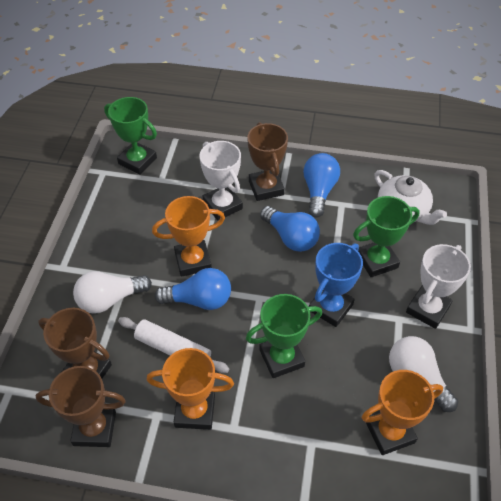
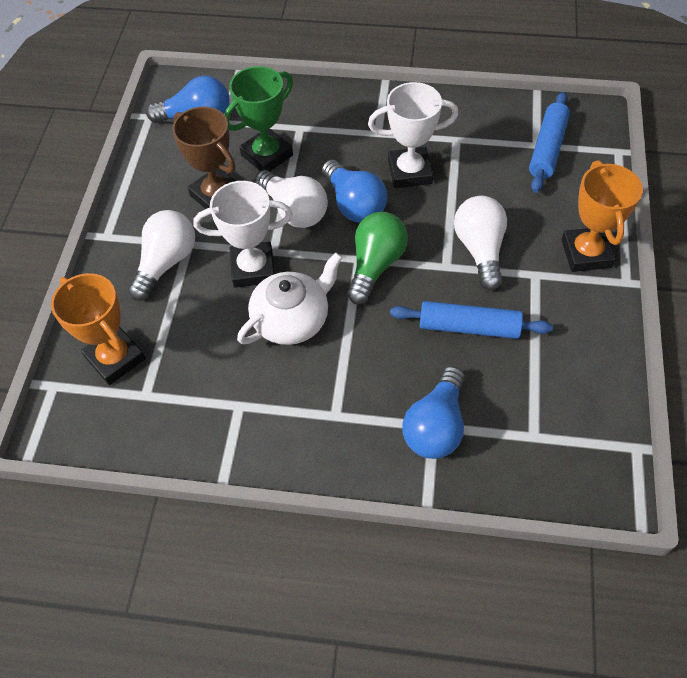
blue rolling pin: none = 0 -> [390,301,553,339] [529,92,570,193] = 2
blue trophy: [309,243,363,327] = 1 -> none = 0
brown trophy: [36,366,126,447] [38,308,112,378] [247,122,288,201] = 3 -> [172,107,236,209] = 1
green light bulb: none = 0 -> [347,212,408,304] = 1
green trophy: [104,97,157,175] [246,294,322,378] [353,196,420,277] = 3 -> [224,66,293,171] = 1
orange trophy: [147,348,234,430] [152,196,225,277] [362,370,443,455] = 3 -> [51,273,146,385] [561,160,643,272] = 2
white light bulb: [73,271,152,314] [389,336,458,412] = 2 -> [128,210,195,301] [255,170,328,228] [454,196,507,291] = 3
white rolling pin: [118,317,229,373] = 1 -> none = 0

